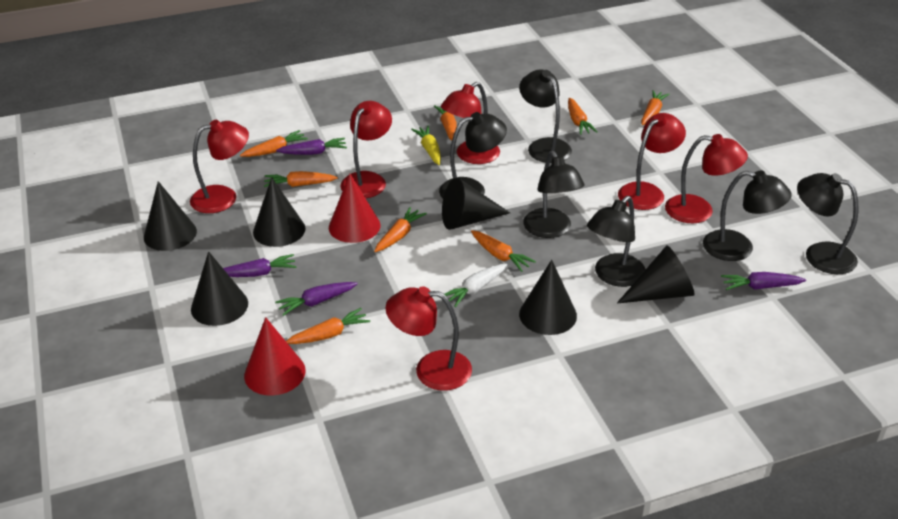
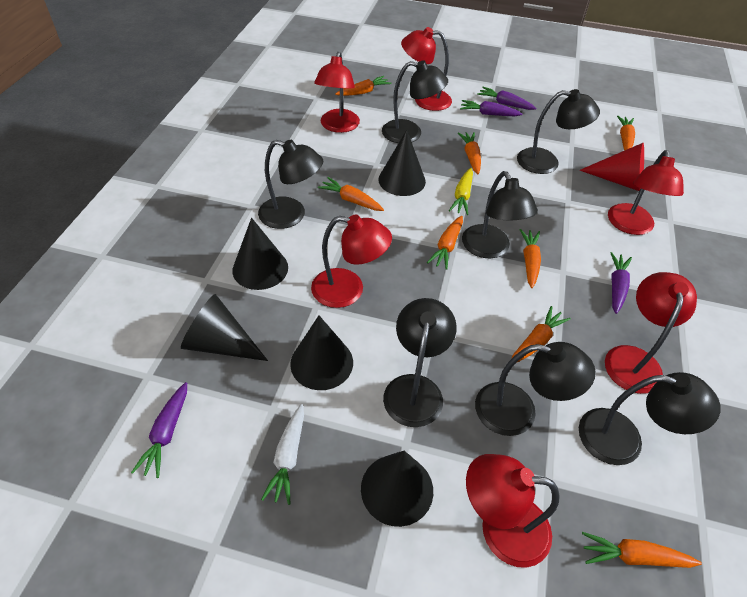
black cone: [144,181,197,251] [191,251,248,326] [253,177,306,247] [442,178,510,230] [519,260,577,335] [617,245,695,304] = 6 -> [181,294,268,361] [233,218,288,290] [290,315,353,390] [361,451,433,527] [379,130,426,196] = 5
black lamp: [439,112,507,198] [519,69,572,163] [523,151,585,238] [587,196,646,287] [703,170,792,261] [797,173,859,274] = 6 -> [258,140,323,229] [382,60,448,143] [383,298,457,427] [462,171,538,258] [475,342,596,436] [517,89,600,174] [579,372,721,465] = 7
red cone: [244,317,306,396] [329,174,381,243] = 2 -> [580,143,644,191] = 1

